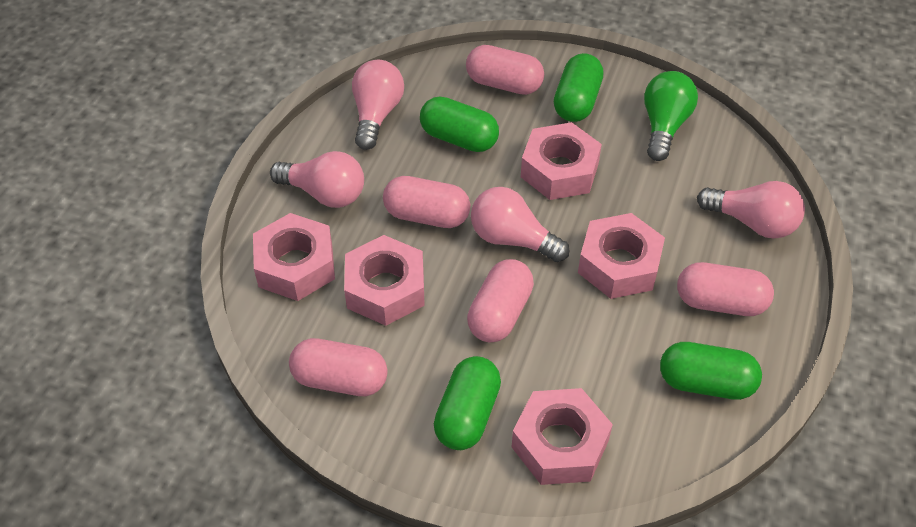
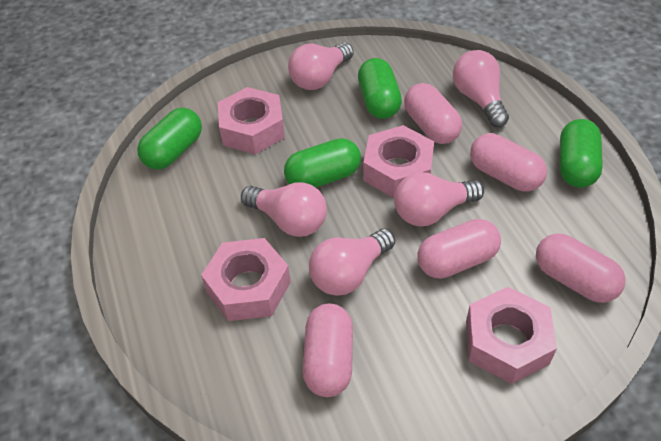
green light bulb: [644,71,698,161] = 1 -> none = 0
pink light bulb: [270,151,364,208] [352,60,404,150] [471,187,570,262] [697,181,805,239] = 4 -> [241,182,327,237] [288,42,354,90] [309,229,395,296] [394,172,484,227] [453,50,509,127] = 5
pink nut: [253,213,335,301] [344,235,425,326] [512,388,613,485] [521,122,602,200] [578,213,665,299] = 5 -> [201,238,291,321] [218,87,285,154] [363,125,434,198] [466,287,557,384] = 4

